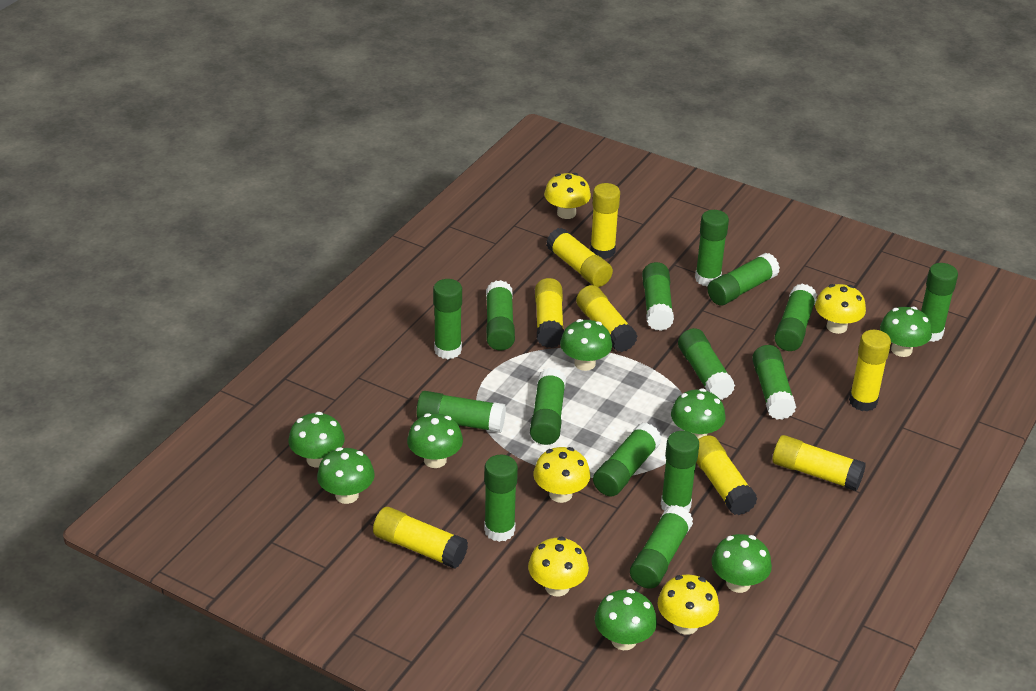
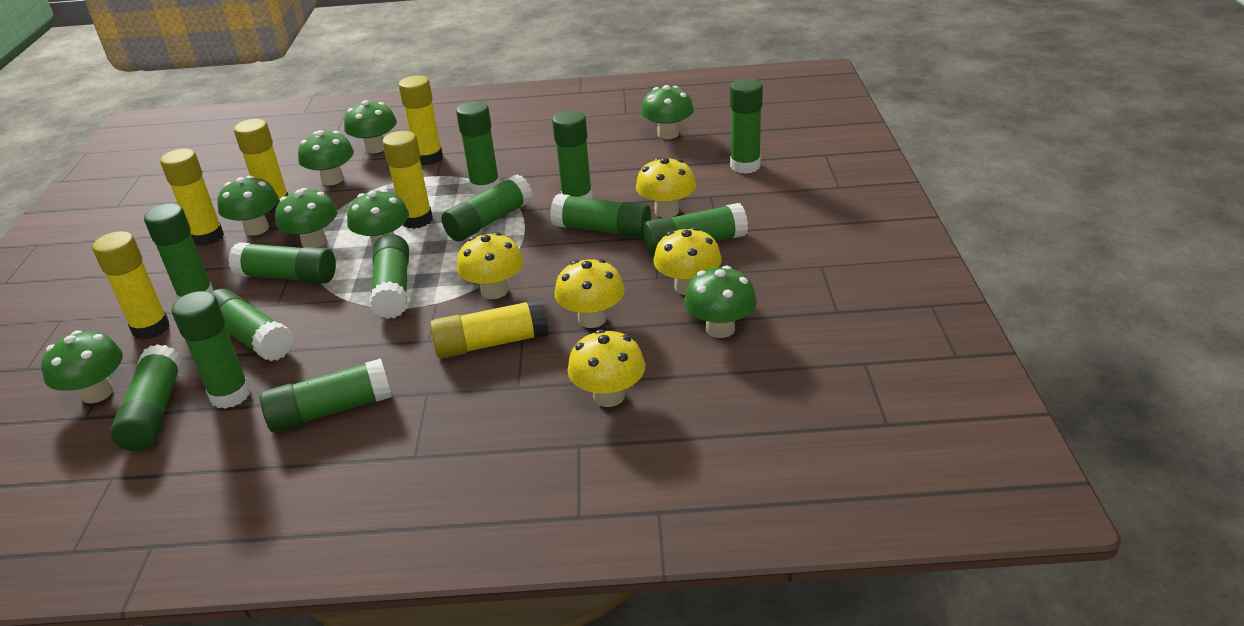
green glue stick: [416,391,506,433] [433,279,462,359] [484,455,518,542] [486,280,515,350] [530,368,566,445] [593,423,662,496] [630,505,693,589] [642,262,674,331] [661,431,699,512] [678,328,735,400] [695,210,729,287] [708,253,780,305] [752,345,796,420] [774,284,817,351] [921,263,958,342] = 15 -> [110,344,182,451] [144,203,214,299] [172,291,251,409] [211,289,294,361] [228,242,336,284] [260,359,392,432] [370,234,409,319] [442,174,533,241] [456,101,500,195] [550,194,651,238] [552,110,593,199] [643,203,748,256] [730,78,763,174] = 13
yellow glue stick: [373,507,468,569] [535,278,564,348] [546,228,613,287] [576,285,637,352] [590,183,620,259] [696,435,757,515] [772,435,866,491] [849,330,891,411] = 8 -> [92,231,170,340] [160,149,224,246] [234,119,288,213] [382,131,433,229] [399,76,443,165] [430,298,549,359] = 6

